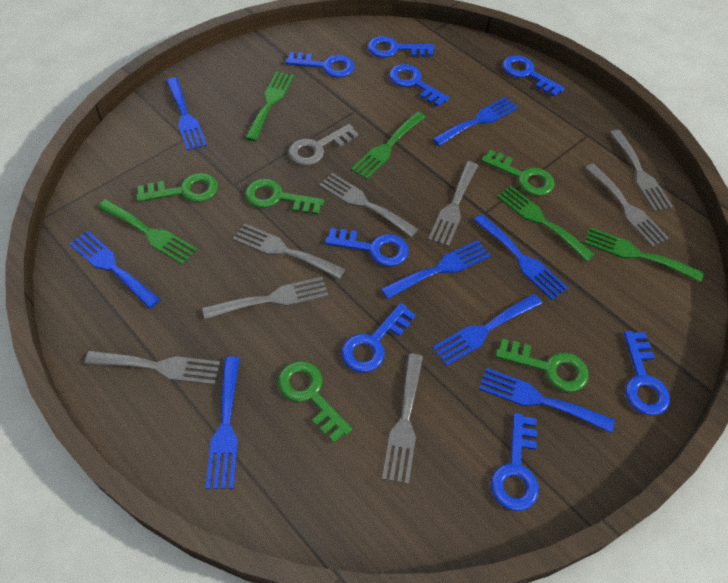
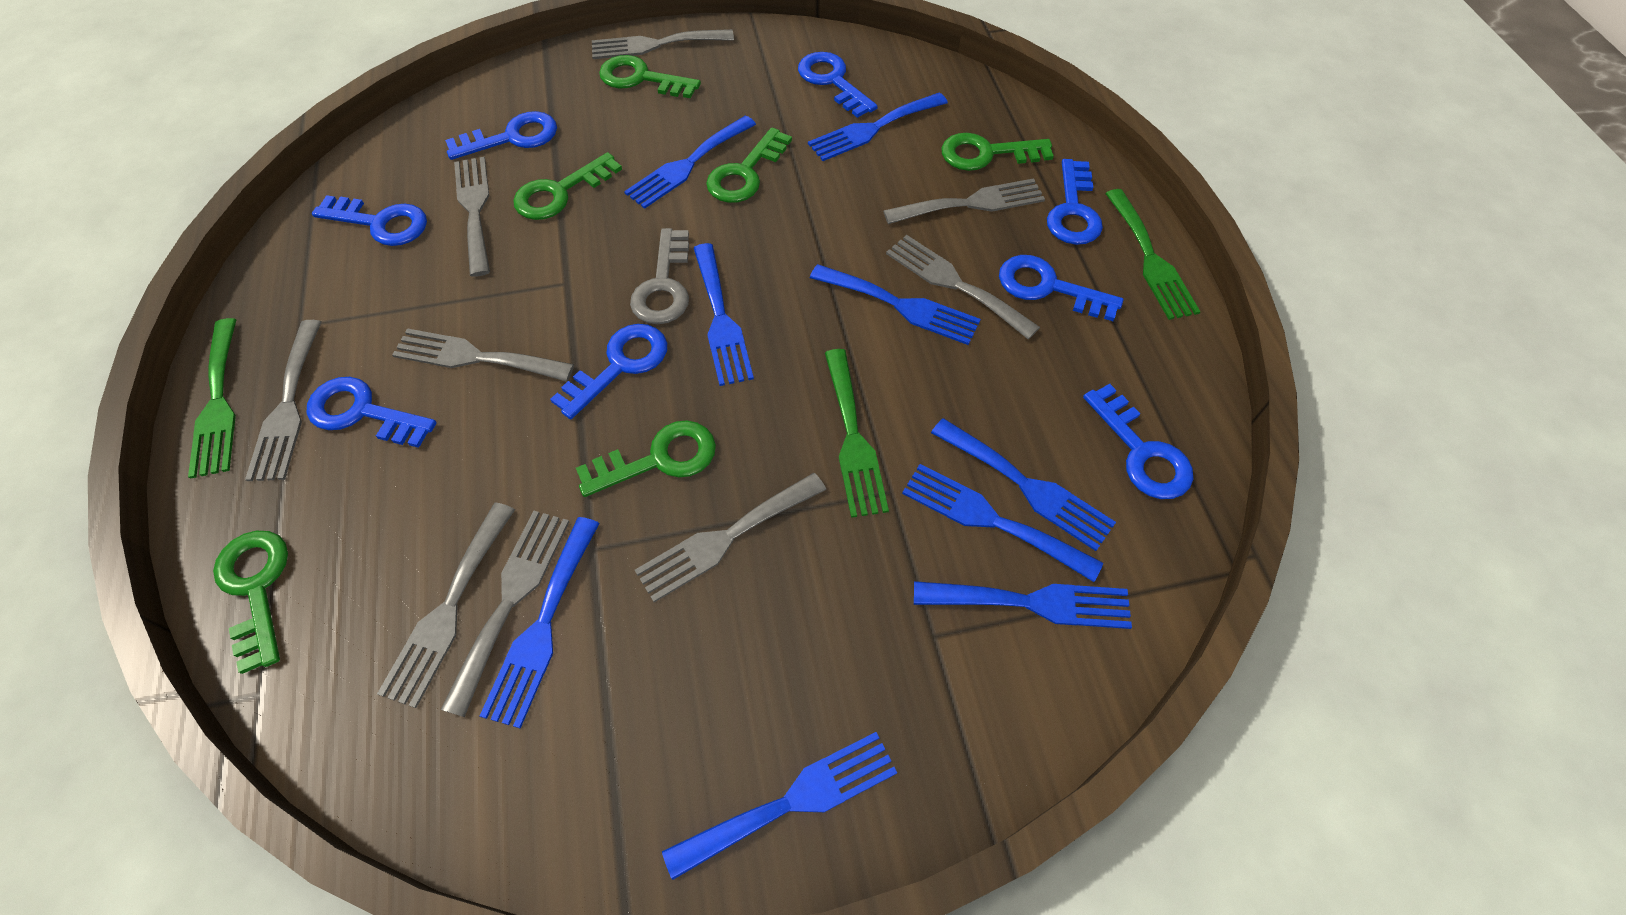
blue fork: [69,231,160,309] [166,77,207,151] [206,356,240,489] [381,240,491,299] [432,294,542,366] [433,97,518,146] [473,214,568,300] [479,368,615,433] = 8 -> [480,517,600,729] [624,116,756,209] [662,732,897,880] [693,243,754,386] [808,93,948,161] [810,264,981,345] [902,464,1103,582] [914,581,1132,629] [931,418,1116,551] = 9
green fork: [97,199,197,265] [245,71,294,141] [351,112,425,179] [497,186,595,261] [584,227,704,282] = 5 -> [188,318,237,479] [825,349,889,518] [1105,189,1201,320] = 3
green key: [136,173,218,202] [245,179,324,215] [278,361,352,443] [481,149,555,196] [496,339,589,392] = 5 -> [213,531,288,674] [513,152,622,220] [576,420,716,497] [599,55,701,98] [706,127,792,203] [942,133,1054,171] = 6
grey fork: [85,351,221,385] [202,277,329,320] [233,223,345,279] [319,173,418,237] [382,353,423,484] [428,161,478,247] [585,163,669,247] [610,130,673,211] = 8 -> [245,320,322,481] [377,502,515,708] [392,328,574,382] [440,510,569,717] [454,157,490,277] [592,29,734,59] [635,473,826,602] [883,178,1045,224] [886,235,1040,339] = 9

